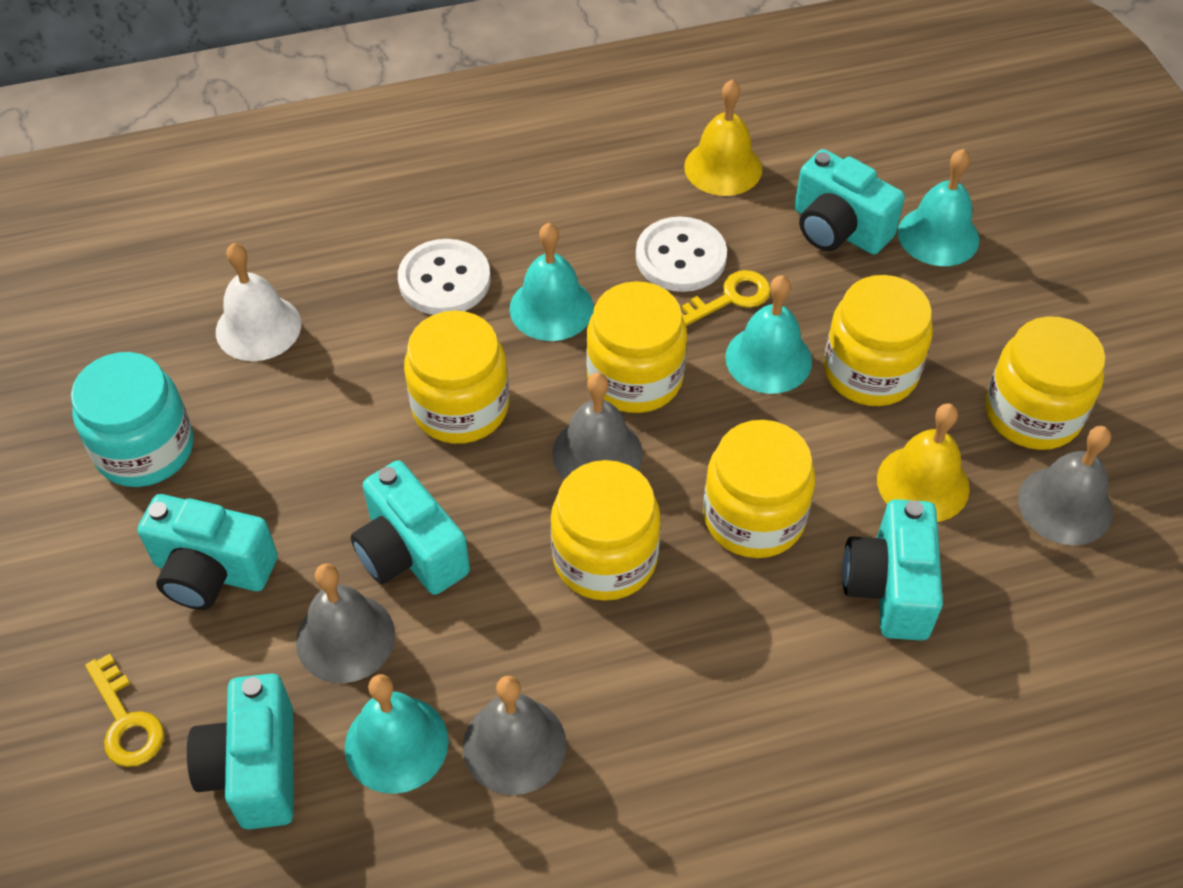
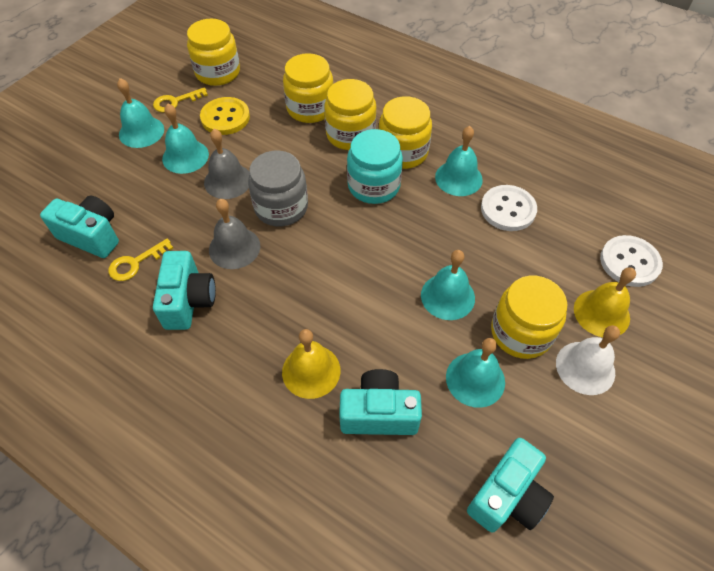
grey bell: [296,563,395,683] [463,676,567,795] [552,373,643,480] [1018,426,1113,545] = 4 -> [204,129,249,199] [209,199,260,269] = 2
grey jar: none = 0 -> [248,151,308,226] = 1
turquoise bell: [345,674,449,794] [510,223,594,341] [725,275,812,394] [898,149,979,266] = 4 -> [117,78,164,148] [162,104,209,174] [421,250,475,320] [435,126,483,196] [446,338,505,408] = 5
turquoise camera: [138,494,278,610] [187,674,294,829] [351,460,470,595] [795,149,905,255] [842,499,943,641] = 5 -> [40,196,119,258] [153,251,216,330] [339,369,422,435] [467,438,554,533] = 4
yellow button: none = 0 -> [200,97,250,135] = 1
yellow jar: [404,311,509,444] [550,460,661,601] [586,281,687,413] [703,420,815,558] [824,275,933,406] [985,316,1106,450] = 6 -> [187,19,240,86] [283,53,333,123] [324,79,376,150] [378,96,432,169] [491,276,568,359] = 5

